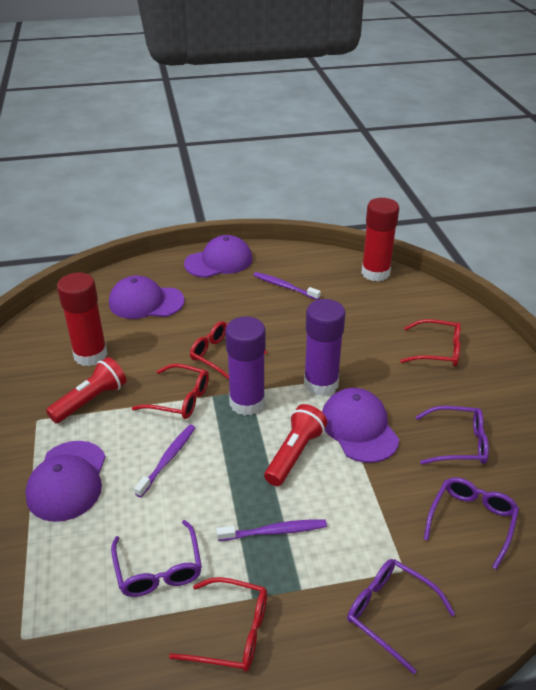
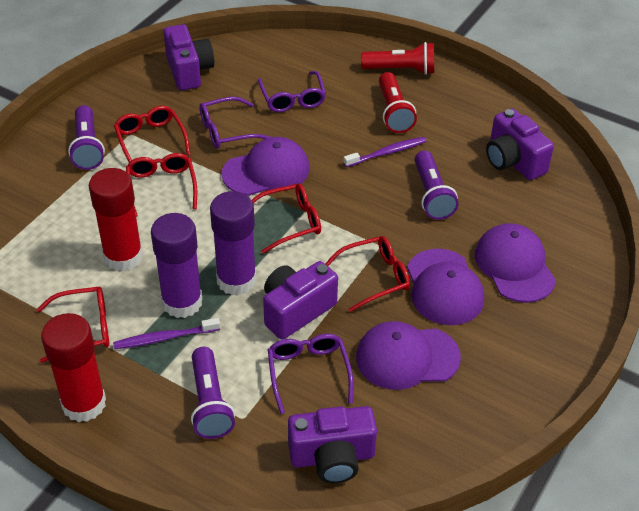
purple camera: none = 0 -> [164,24,214,90] [263,261,338,340] [288,406,377,484] [486,109,554,180] = 4
purple flashlight: none = 0 -> [68,105,105,170] [191,347,235,439] [414,150,459,220] = 3
purple glasses: [111,520,202,597] [347,559,455,674] [416,406,489,464] [424,477,519,570] = 4 -> [199,96,271,149] [258,71,326,112] [268,334,353,414] = 3
purple toothbrush: [134,425,195,497] [216,519,327,541] [253,272,321,300] = 3 -> [113,318,220,349] [343,137,426,167] = 2
red glasses: [132,363,209,419] [169,577,267,672] [190,321,267,380] [400,319,461,366] = 4 -> [37,287,109,363] [114,106,191,162] [126,153,197,217] [252,184,321,254] [325,236,410,312] = 5

